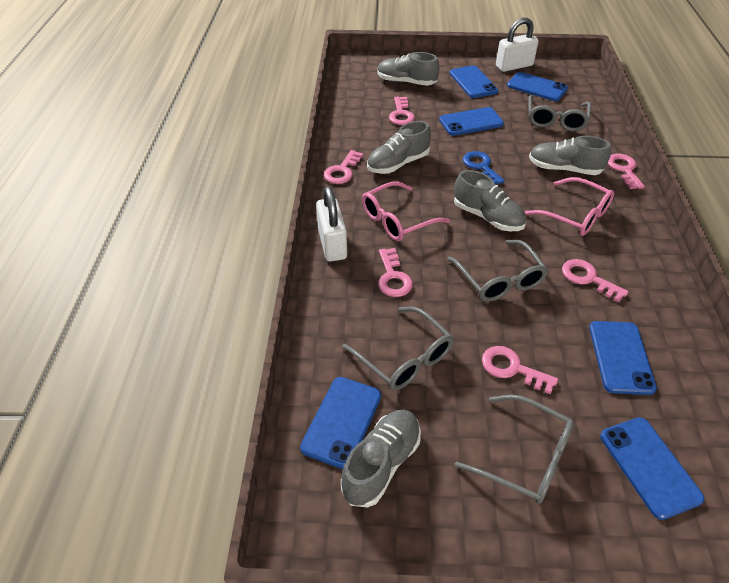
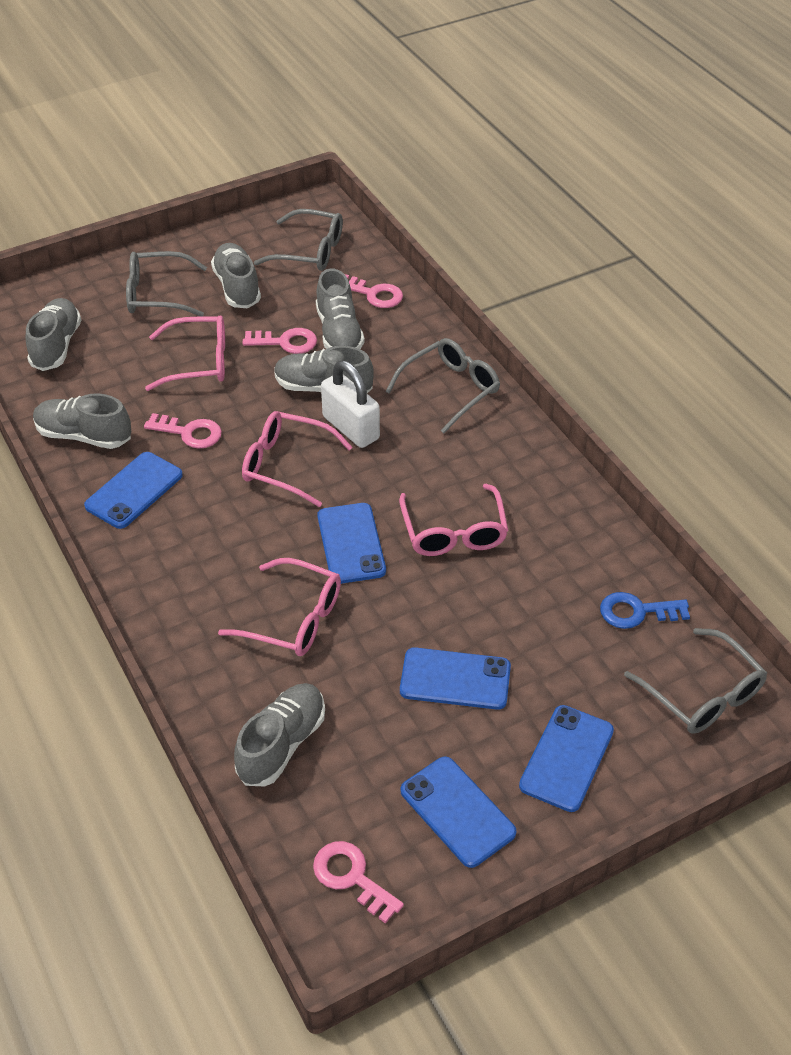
blue phone: [300,377,381,469] [439,107,504,136] [450,65,498,98] [507,72,568,101] [589,321,657,395] [600,417,705,520] = 6 -> [84,452,183,529] [317,503,386,584] [400,647,511,710] [401,757,517,868] [519,705,614,812] = 5
grey shoe: [341,410,421,507] [367,121,431,174] [377,52,439,86] [454,170,526,231] [529,136,611,175] = 5 -> [26,298,81,371] [33,394,131,449] [211,243,261,308] [234,683,325,787] [274,346,374,393] [316,269,365,349] = 6
pink glasses: [362,182,450,241] [525,177,614,236] = 2 -> [145,316,225,391] [218,558,341,656] [242,411,353,507] [399,484,508,556] = 4
pink key: [324,150,363,184] [378,248,413,297] [389,97,415,125] [482,346,558,394] [562,259,629,302] [608,154,645,189] = 6 -> [144,413,222,449] [243,328,317,354] [313,841,404,924] [345,274,403,308] = 4
white padlock: [316,186,347,262] [496,18,539,72] = 2 -> [321,361,380,448] = 1

